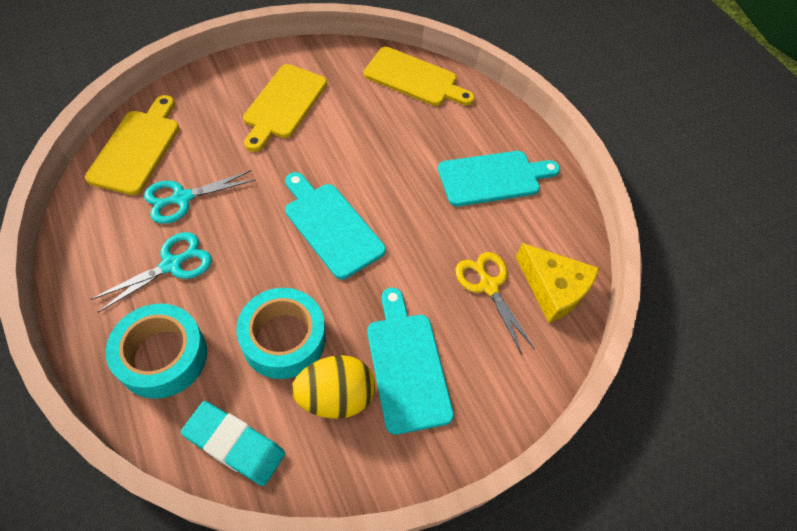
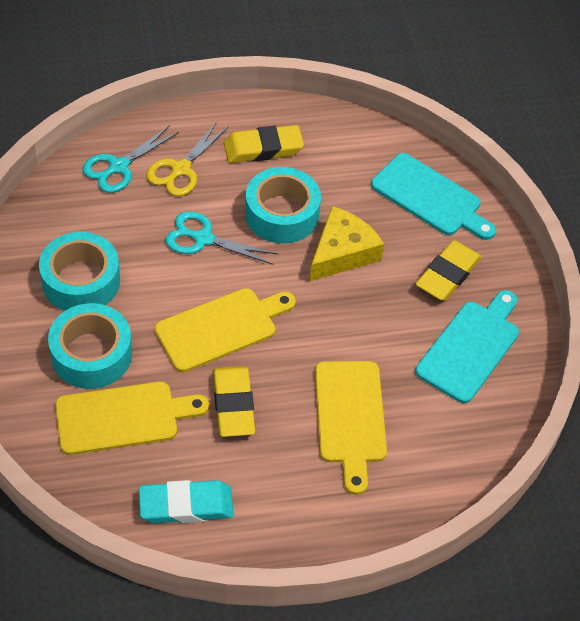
turquoise cutting board: [285,172,386,280] [367,288,454,435] [438,151,560,207] = 3 -> [371,153,496,240] [415,290,519,403] = 2
turquoise tape: [106,304,207,399] [236,288,325,379] = 2 -> [39,232,120,311] [48,303,132,389] [245,167,321,244] = 3
yellow egg: [292,355,375,419] = 1 -> none = 0
yellow eraser: none = 0 -> [213,366,256,437] [224,125,304,163] [416,240,482,301] = 3

